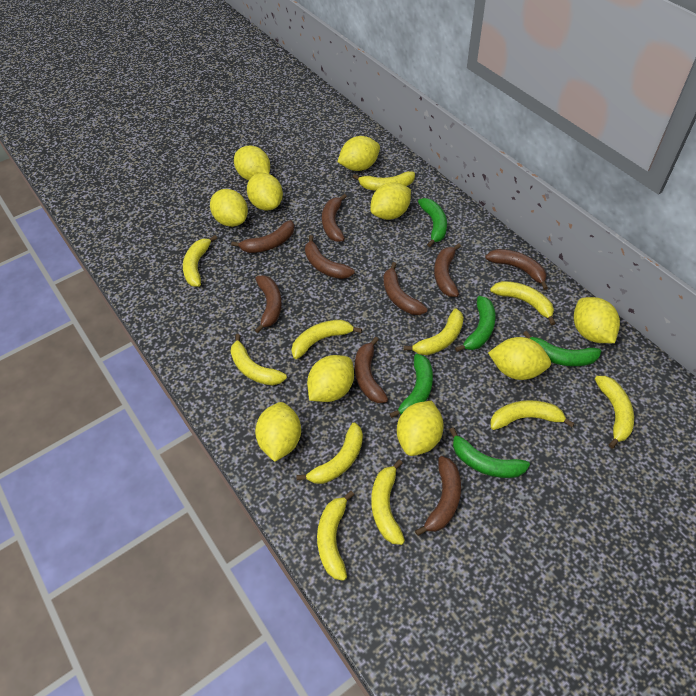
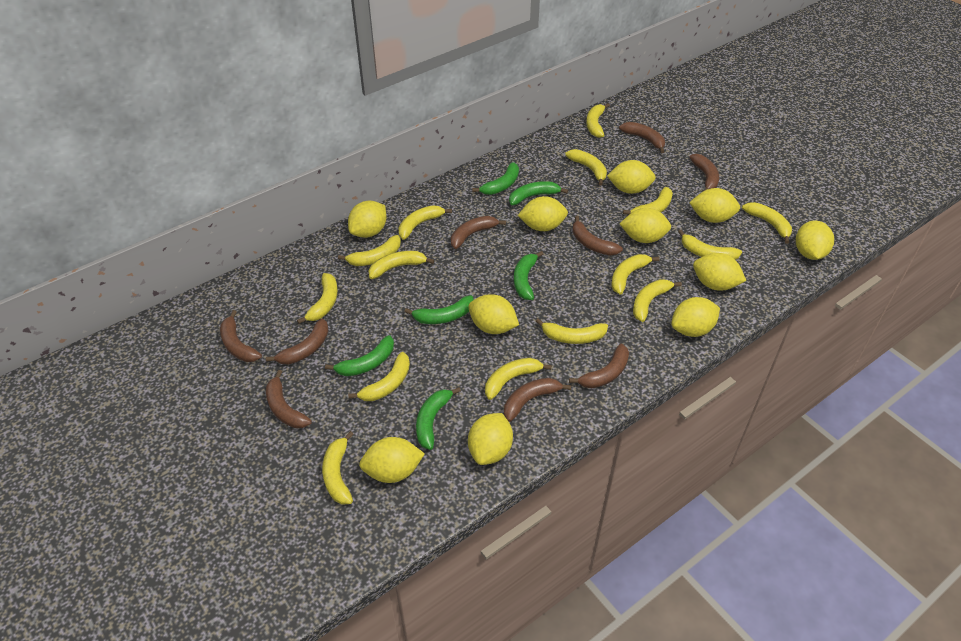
green banana: [389,354,433,418] [418,198,447,247] [450,427,530,478] [455,296,496,352] [523,331,602,366] = 5 -> [325,335,394,376] [404,295,474,324] [416,387,461,450] [472,162,519,195] [509,181,568,205] [514,251,543,300] = 6
yellow banana: [183,235,217,287] [230,334,287,386] [292,320,362,359] [296,423,363,484] [317,491,354,581] [353,171,415,191] [371,459,405,545] [404,309,464,355] [490,281,556,325] [491,400,575,430] [595,376,634,448] = 11 -> [297,273,338,324] [322,431,354,505] [338,235,401,266] [348,352,410,401] [368,251,434,279] [398,205,452,240] [485,358,552,400] [535,318,608,344] [565,149,607,186] [586,103,610,138] [611,254,659,294] [623,187,673,214] [633,279,682,322] [678,230,742,260] [742,202,792,244] = 15
yellow lemon: [210,189,248,227] [234,145,270,180] [247,173,283,210] [255,402,301,462] [307,355,354,402] [338,136,380,171] [370,182,411,220] [397,401,444,456] [488,337,551,380] [574,297,620,343] = 10 -> [348,201,387,238] [359,437,425,483] [468,294,519,334] [468,413,513,465] [518,196,568,231] [607,160,656,194] [620,208,671,243] [671,297,720,337] [689,188,740,223] [693,253,747,291] [796,221,834,260] = 11

